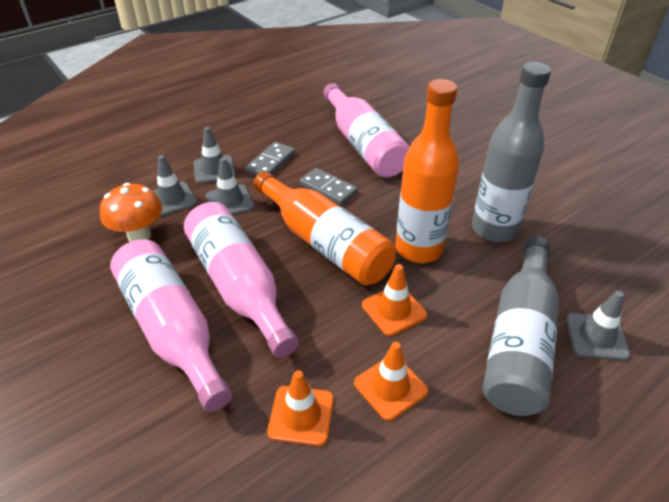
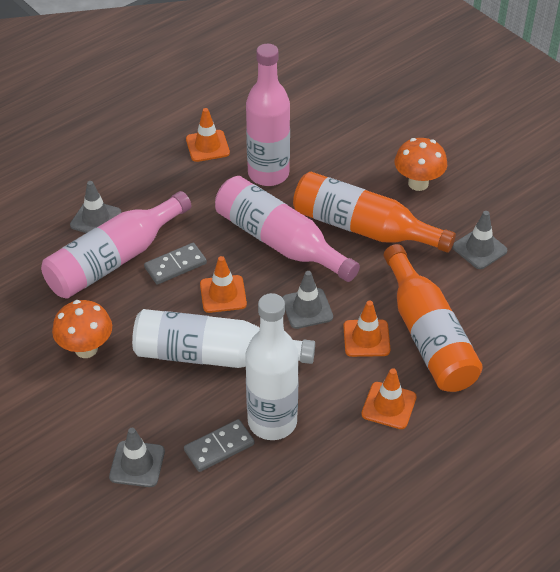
grey bottle: [472,62,551,242] [482,236,559,416] = 2 -> none = 0
orange mushroom: [100,183,162,242] = 1 -> [52,300,112,358] [395,138,447,191] = 2
orange traffic cone: [267,370,334,446] [354,342,429,421] [362,264,427,336] = 3 -> [186,108,230,162] [200,256,247,313] [343,301,391,357] [361,368,417,429] = 4
white bottle: none = 0 -> [132,309,315,368] [245,293,299,440] = 2

